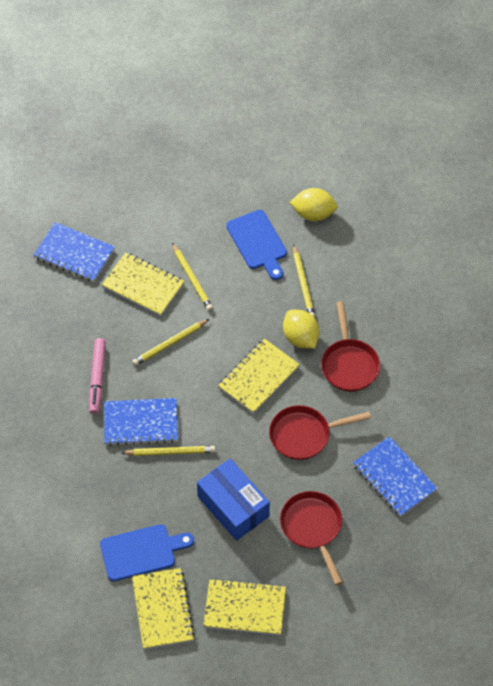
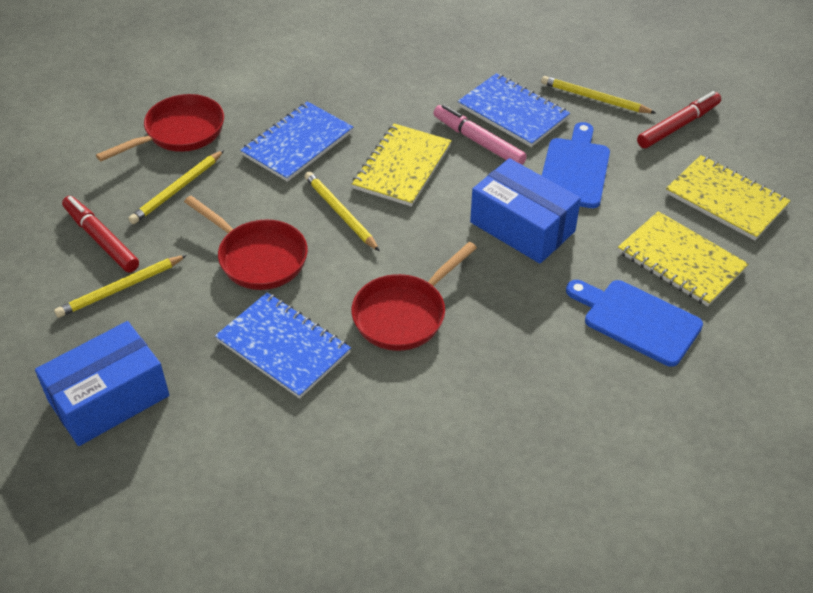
blue box: [197,458,270,541] = 1 -> [35,321,169,446] [470,158,581,264] = 2
red marker: none = 0 -> [62,196,139,272] [637,91,721,148] = 2
yellow lemon: [283,310,319,349] [290,188,338,221] = 2 -> none = 0
yellow notebook: [102,252,184,316] [132,568,195,649] [203,578,286,635] [218,339,300,414] = 4 -> [352,124,452,207] [618,211,748,307] [666,155,791,240] = 3

